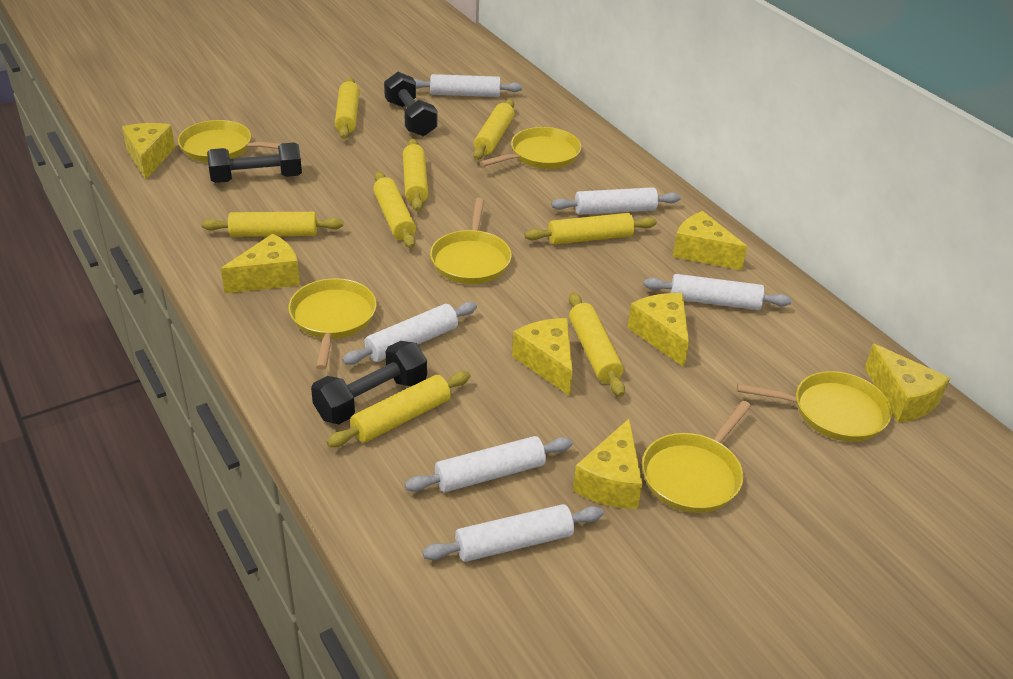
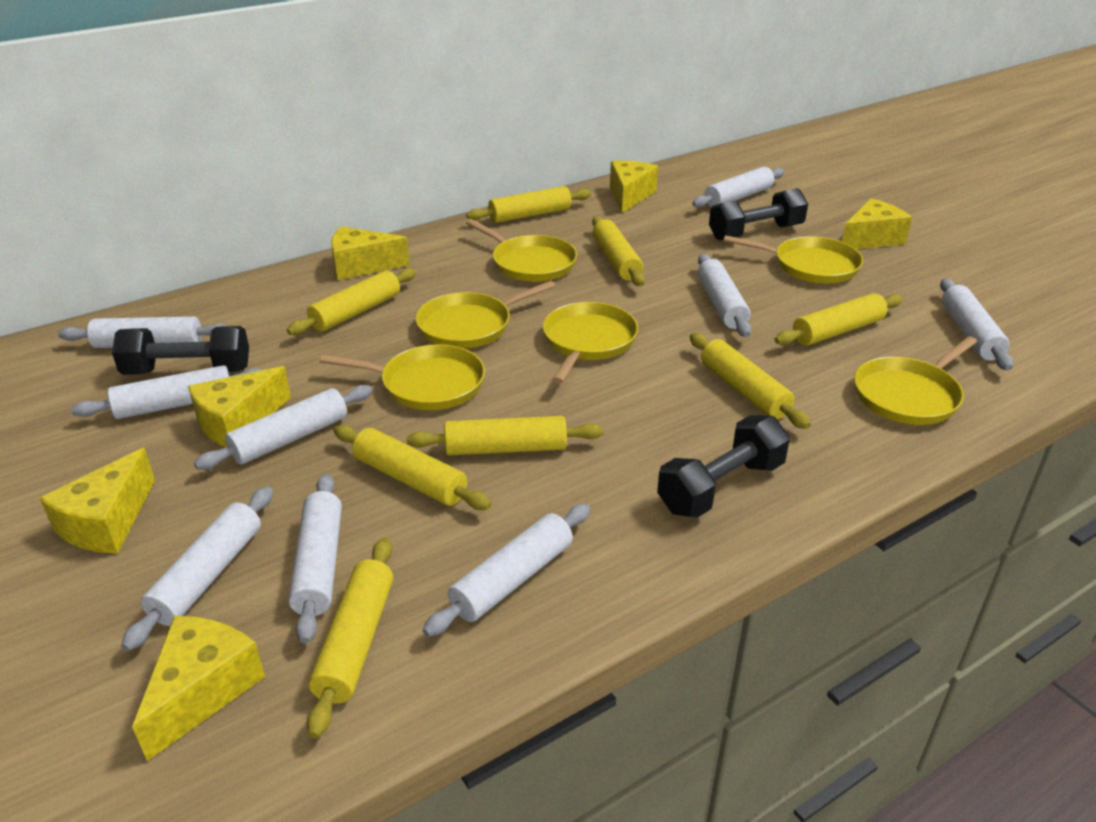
white rolling pin: [342,302,477,365] [405,436,573,492] [414,74,522,97] [422,504,604,562] [551,187,681,215] [644,274,792,310] = 6 -> [58,316,227,348] [71,365,264,419] [121,486,273,651] [194,385,372,470] [288,474,342,644] [422,504,590,637] [692,167,785,208] [697,254,751,337] [940,278,1013,371] = 9
yellow cheese: [122,123,175,180] [221,234,300,293] [512,318,573,396] [573,419,642,509] [628,293,689,367] [673,211,747,270] [865,344,950,423] = 7 -> [40,448,155,553] [132,616,265,761] [188,366,291,447] [331,226,410,280] [610,161,658,213] [842,198,912,249] = 6

